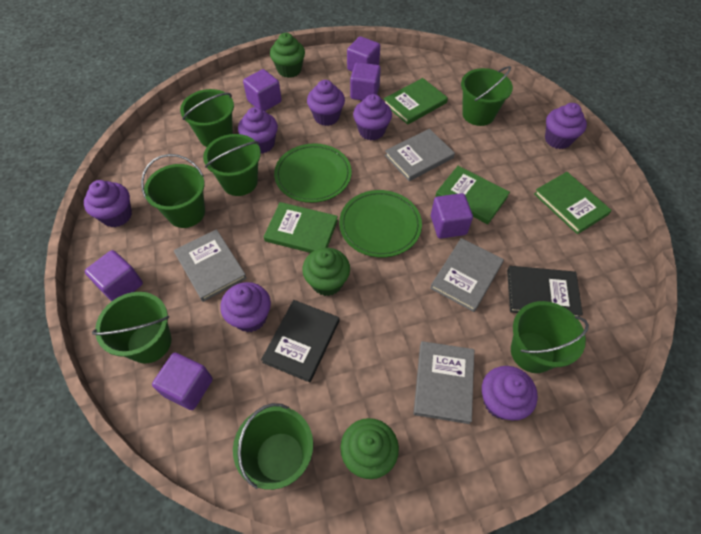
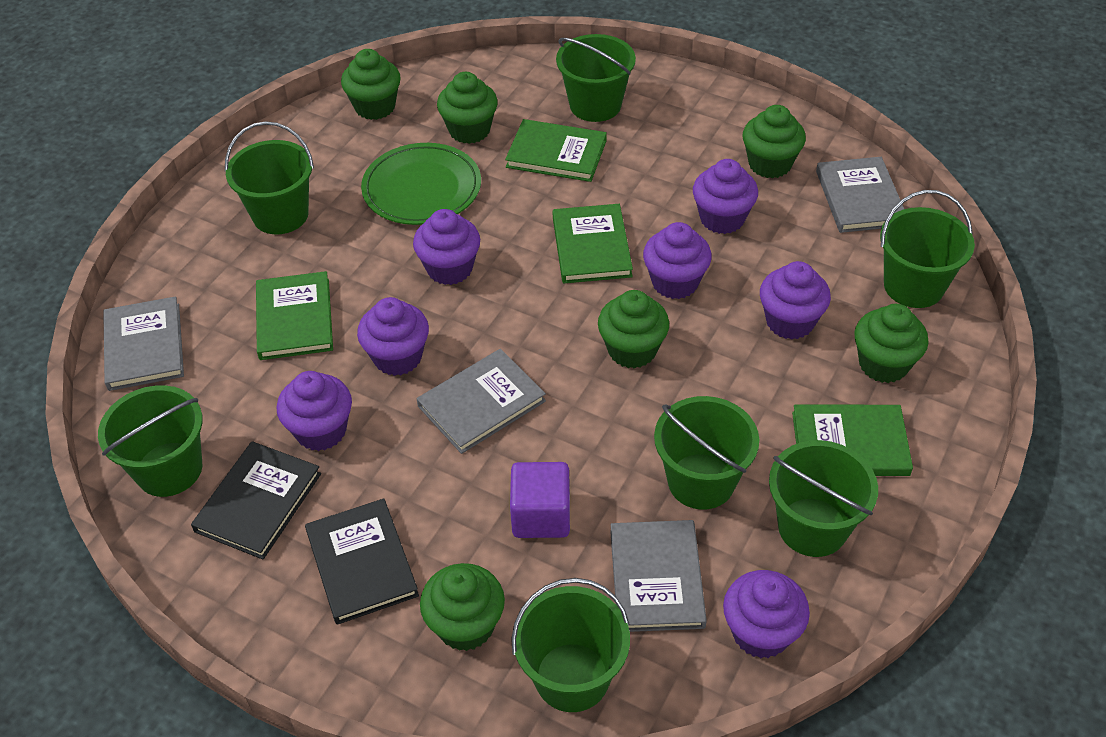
green cupcake: [270,33,305,78] [302,248,350,296] [340,418,399,479] = 3 -> [341,49,401,120] [420,563,505,651] [437,72,498,144] [598,290,669,369] [743,105,806,178] [854,304,929,383] = 6
green plate: [274,143,352,203] [339,190,422,258] = 2 -> [361,143,481,225] = 1
purple cube: [85,250,143,301] [152,353,213,410] [243,69,282,111] [347,36,380,71] [350,62,381,100] [431,193,473,239] = 6 -> [510,462,570,538] = 1

